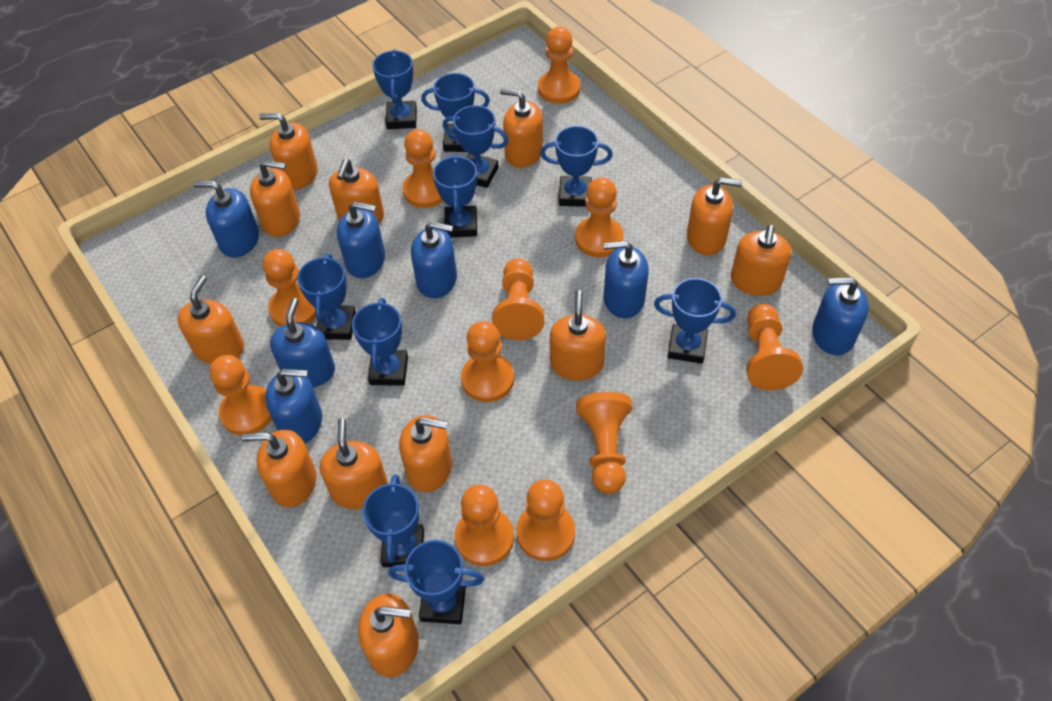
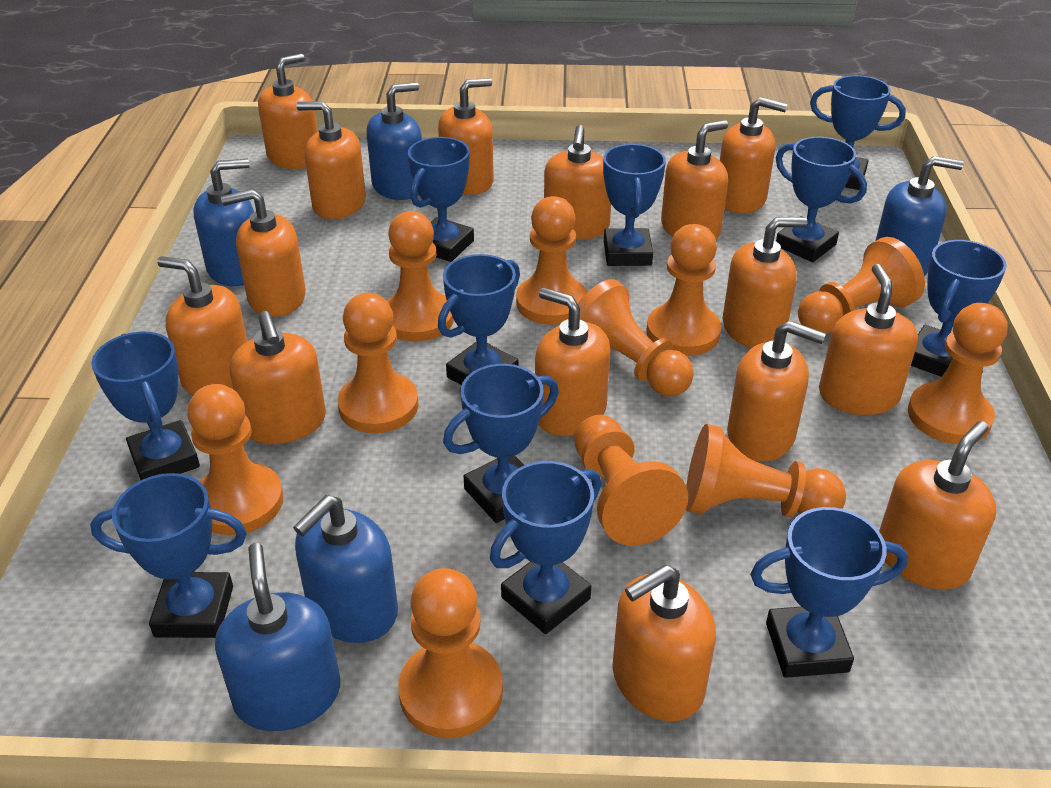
blue soap dispenser: [193,181,259,258] [265,369,322,443] [270,298,335,387] [337,201,385,278] [411,221,457,298] [604,241,649,318] [812,277,869,355] = 7 -> [193,159,254,286] [215,543,340,731] [293,495,398,643] [367,82,422,200] [875,156,964,276] = 5
blue trophy: [297,254,356,340] [352,298,408,386] [362,474,424,567] [372,49,417,129] [388,540,484,624] [421,73,490,152] [433,154,477,237] [443,105,508,188] [540,126,613,207] [654,278,736,364] = 10 -> [90,473,247,638] [91,332,200,480] [408,137,474,262] [438,254,520,385] [443,364,559,523] [490,461,601,634] [603,144,666,266] [750,507,908,678] [776,137,867,262] [810,75,906,190] [911,240,1007,377] = 11
orange soap dispenser: [177,275,244,364] [242,430,316,507] [250,160,300,237] [259,113,318,190] [320,418,388,509] [329,159,384,223] [358,594,419,677] [399,415,452,492] [500,88,543,168] [550,290,606,381] [687,177,742,255] [731,225,791,296] = 12 -> [157,256,248,395] [221,189,306,317] [230,311,326,444] [258,53,318,169] [297,101,366,219] [438,78,494,195] [535,288,610,436] [544,125,611,239] [612,565,716,722] [661,120,728,240] [720,97,787,214] [723,217,807,348] [727,321,826,462] [819,264,918,415] [879,421,996,590] = 15

